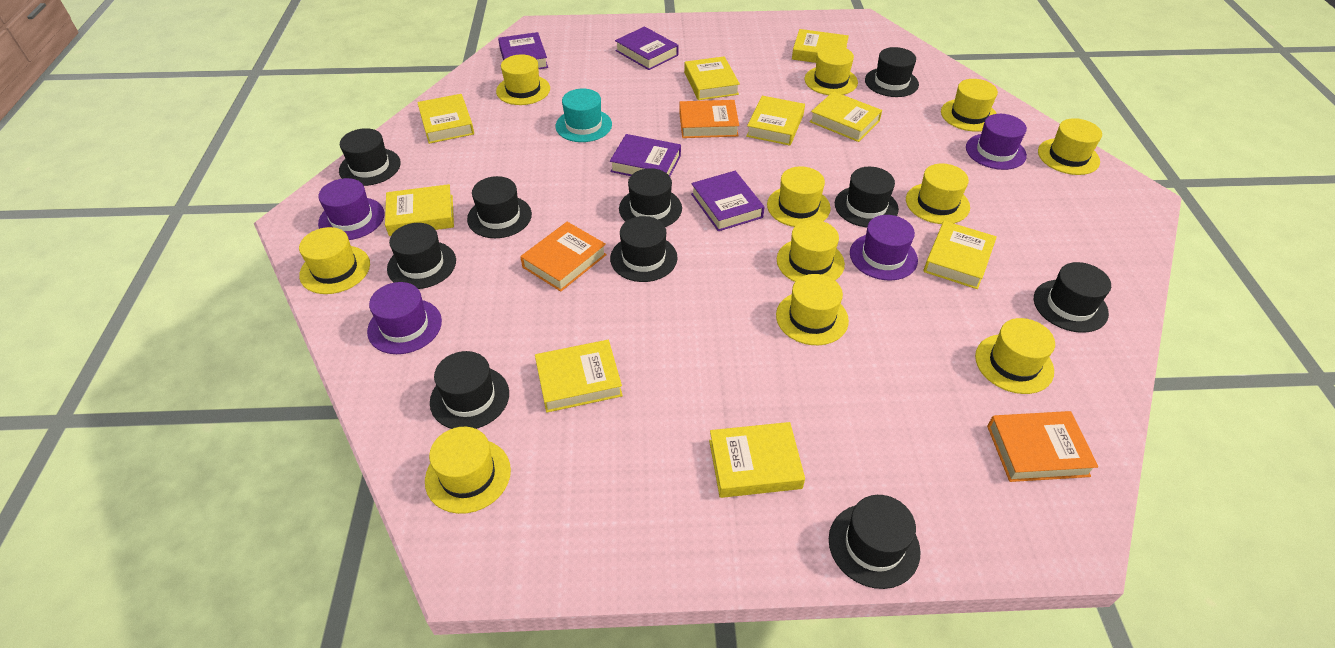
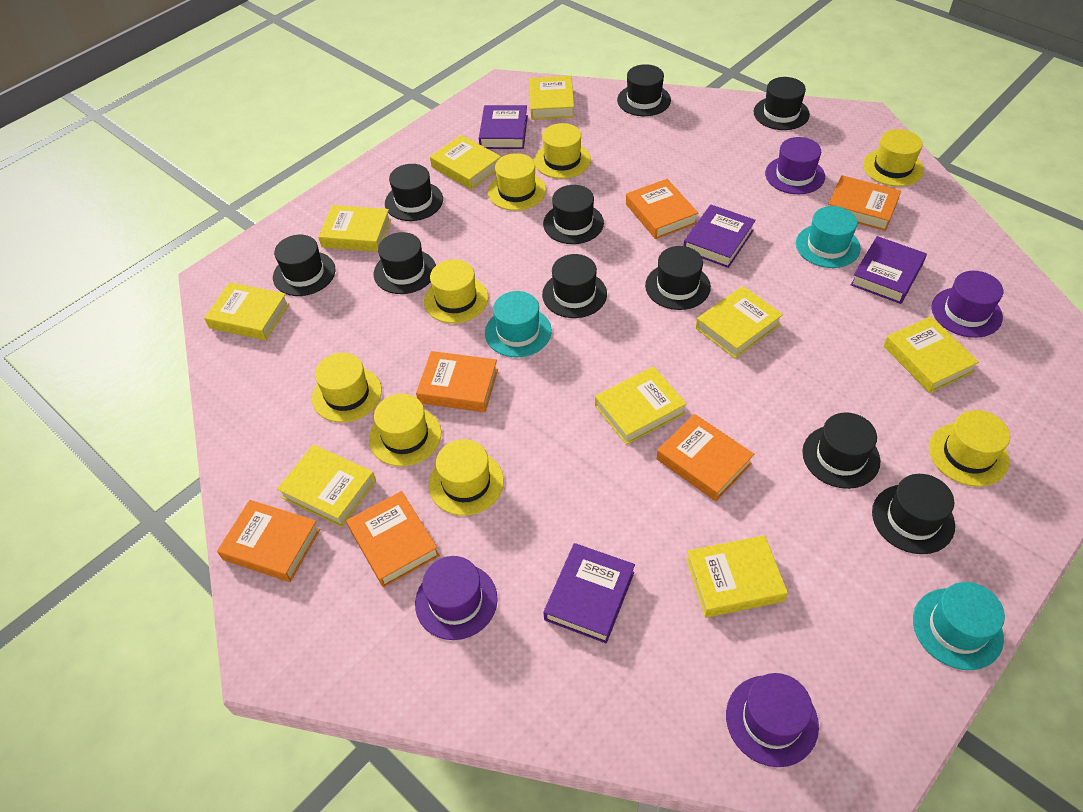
orange book: [520,222,607,292] [679,100,739,138] [987,411,1098,482] = 3 -> [217,500,320,582] [346,491,440,587] [416,351,498,412] [626,179,698,239] [657,414,754,501] [828,175,901,231] = 6
turquoise hat: [556,89,612,142] = 1 -> [485,291,552,357] [796,206,861,268] [913,582,1005,670] = 3
yellow hat: [299,227,370,294] [425,427,511,514] [496,54,550,105] [767,166,831,227] [776,274,849,345] [777,220,845,282] [805,46,858,95] [906,164,970,224] [941,79,998,132] [975,318,1055,394] [1038,118,1102,175] = 11 -> [312,353,382,422] [369,394,441,466] [424,259,488,323] [429,439,504,516] [488,153,546,211] [534,123,591,179] [863,129,924,187] [929,410,1010,487] = 8

